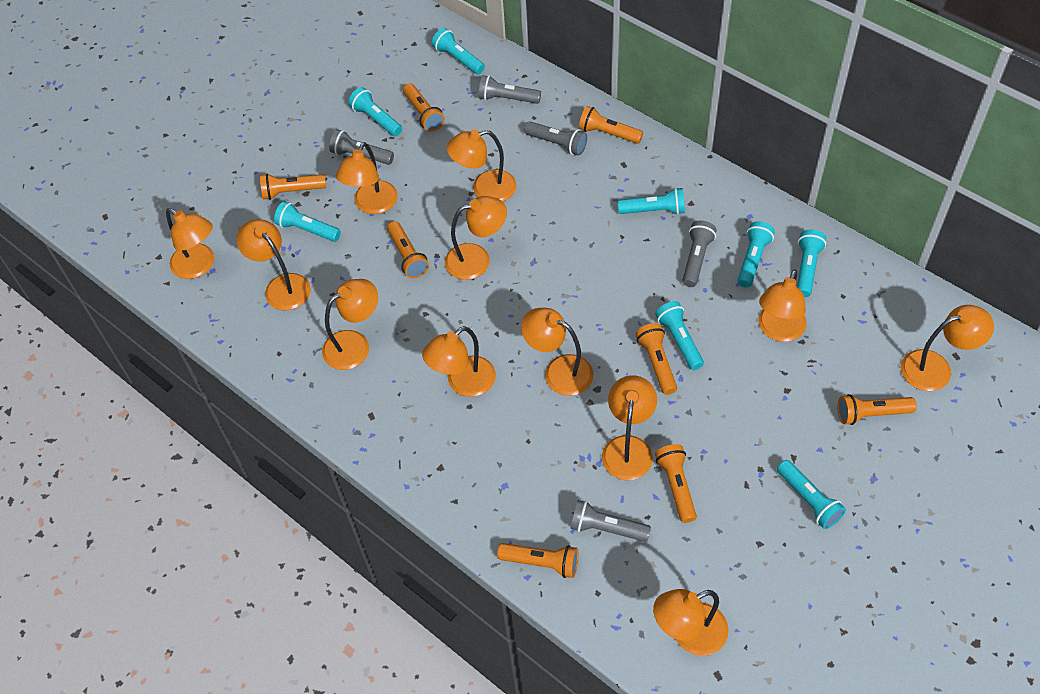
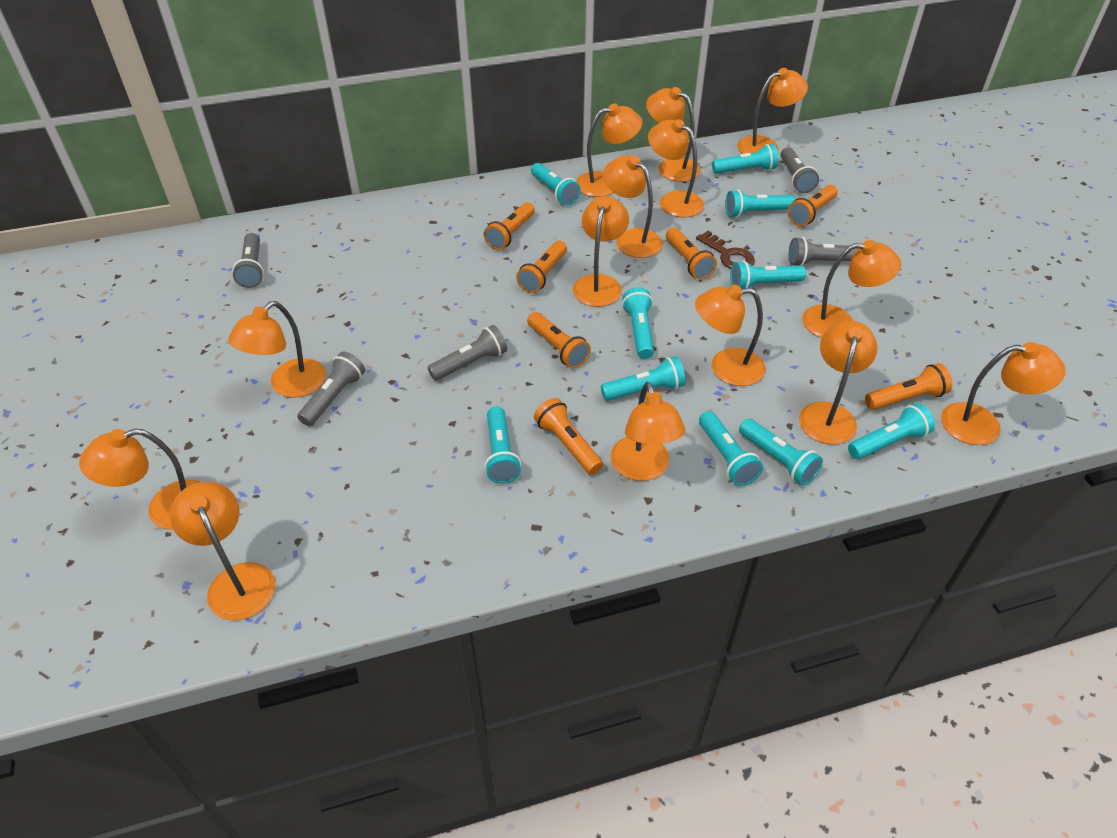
brown key: none = 0 -> [696,231,755,269] = 1
orange flashlight: [260,173,326,200] [387,221,429,278] [403,83,445,132] [497,543,578,578] [579,106,643,144] [636,323,677,395] [655,444,697,523] [837,394,917,425] = 8 -> [484,202,535,250] [516,241,567,293] [527,312,591,368] [534,398,603,475] [666,227,717,280] [788,185,838,226] [865,363,952,410] = 7
orange lamp: [166,208,214,279] [236,219,311,311] [322,279,378,370] [336,142,398,214] [422,326,496,397] [445,196,507,280] [447,129,517,202] [521,308,594,396] [602,375,657,480] [653,589,729,656] [758,269,807,342] [901,305,994,391] = 12 -> [79,428,200,530] [170,481,275,621] [228,301,326,397] [573,196,629,307] [576,104,643,197] [603,155,663,258] [610,382,685,481] [646,87,701,182] [648,119,704,218] [695,285,766,386] [737,68,808,154] [799,321,877,445] [802,240,901,338] [941,342,1066,445] = 14
turquoise flashlight: [274,201,341,242] [348,87,402,136] [432,28,485,75] [618,188,685,215] [655,301,704,370] [737,221,775,288] [777,460,846,529] [797,230,826,297] = 8 -> [485,407,521,484] [531,163,581,206] [601,356,686,401] [622,287,654,359] [699,411,763,486] [712,144,778,174] [725,189,795,218] [730,261,806,289] [739,418,823,486] [848,403,935,459] = 10

